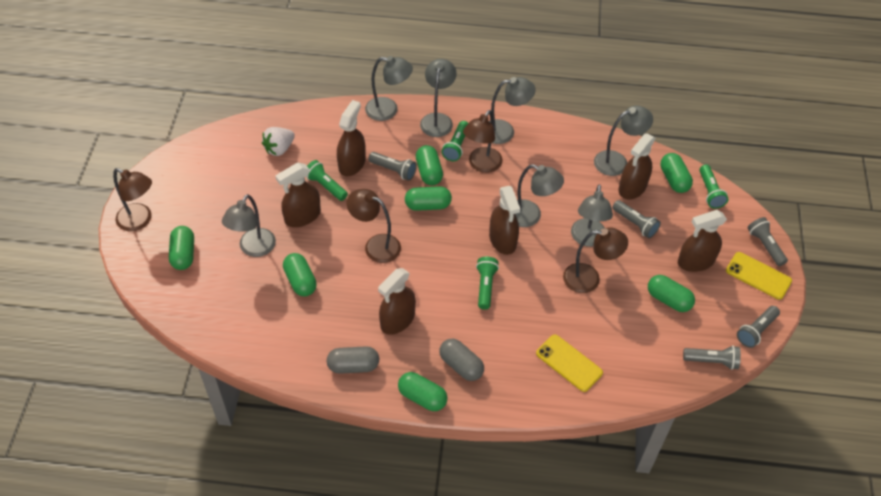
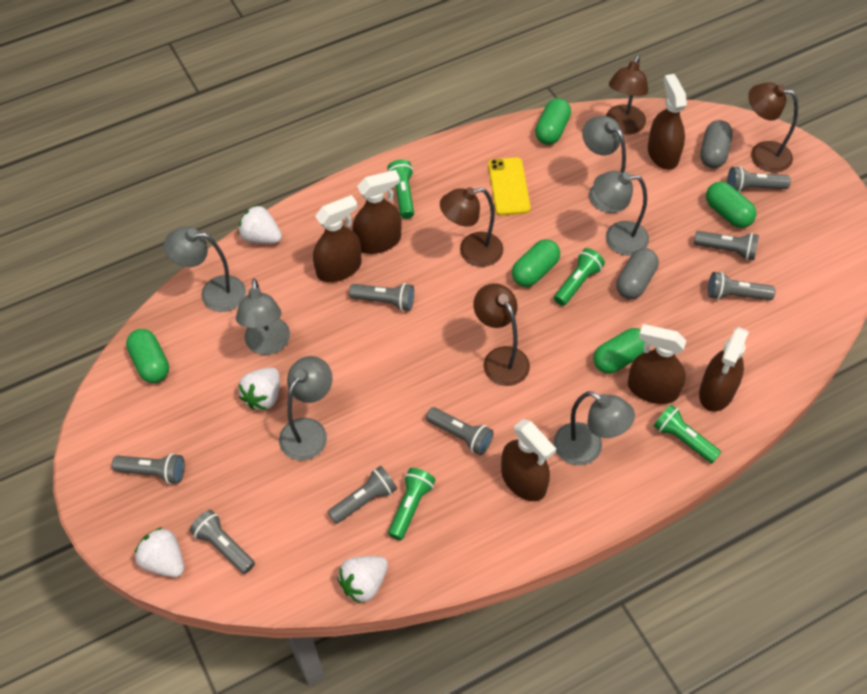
green capsule: [169,226,194,270] [283,253,317,297] [398,372,447,411] [405,186,452,211] [416,145,443,185] [648,275,695,312] [660,153,693,193] = 7 -> [126,329,169,383] [512,239,560,287] [535,98,571,145] [593,328,645,374] [706,181,756,228] = 5
grey flashlight: [368,152,417,181] [612,200,661,238] [683,345,741,370] [737,306,780,348] [748,217,788,266] = 5 -> [112,453,185,484] [190,510,255,574] [328,466,397,524] [349,283,414,311] [426,407,494,455] [694,231,759,260] [708,272,775,300] [727,166,791,192] = 8
grey lamp: [222,194,276,257] [365,56,413,121] [420,59,456,137] [489,77,536,144] [515,164,564,227] [571,184,613,247] [594,105,653,176] = 7 -> [164,227,246,312] [236,279,290,355] [279,356,333,461] [553,391,635,465] [582,116,631,213] [593,171,649,256] = 6
white strawberry: [262,127,295,156] = 1 -> [135,527,184,577] [238,205,282,244] [238,368,280,410] [337,556,388,604] = 4
yellow phone: [536,334,603,392] [726,252,792,300] = 2 -> [488,157,531,215] = 1

